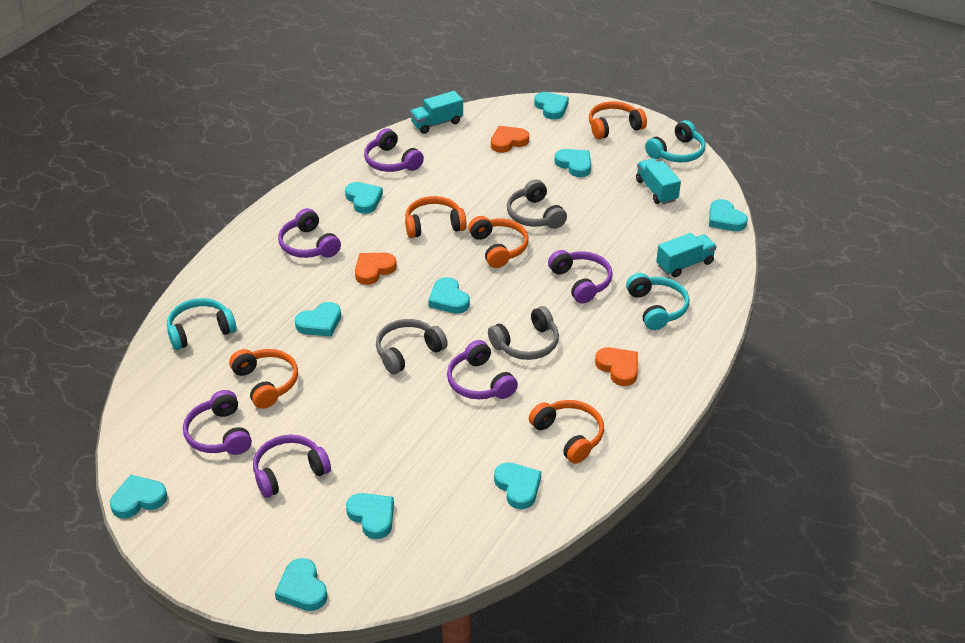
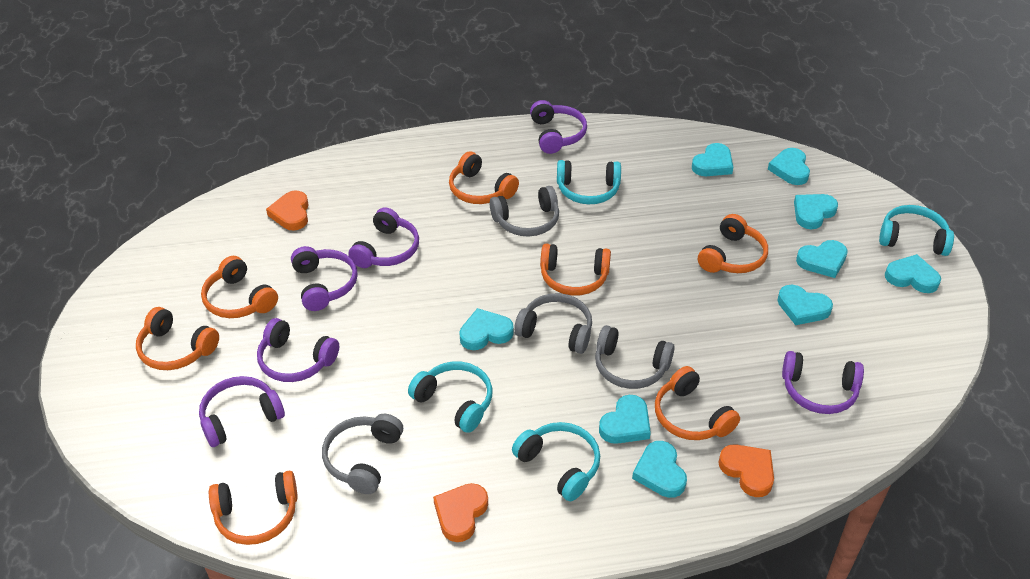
grey headphones: [376,319,448,374] [488,306,559,360] [507,179,567,229] = 3 -> [322,414,403,494] [490,186,559,236] [514,293,592,354] [595,325,675,389] = 4
orange headphones: [229,349,298,409] [405,196,467,238] [468,216,528,268] [529,400,604,464] [589,101,647,139] = 5 -> [136,307,219,370] [201,256,278,318] [209,471,298,545] [449,151,519,204] [540,244,611,295] [655,366,740,440] [698,214,768,273] = 7
turquoise headphones: [167,298,236,350] [626,273,689,330] [645,120,705,162] = 3 -> [408,361,492,433] [512,422,600,501] [557,160,621,204] [879,205,954,256] = 4
turquoise heart: [110,475,167,519] [275,558,328,611] [295,302,341,337] [345,182,383,214] [346,493,394,539] [428,277,470,314] [494,463,541,509] [534,92,569,120] [554,149,591,177] [709,199,748,231] = 10 -> [459,308,514,350] [599,395,651,444] [632,441,687,498] [692,143,733,176] [768,148,810,185] [777,285,833,325] [794,194,838,229] [796,240,848,278] [885,254,941,293] = 9
turquoise truck: [410,91,463,134] [636,158,681,204] [656,233,717,277] = 3 -> none = 0

